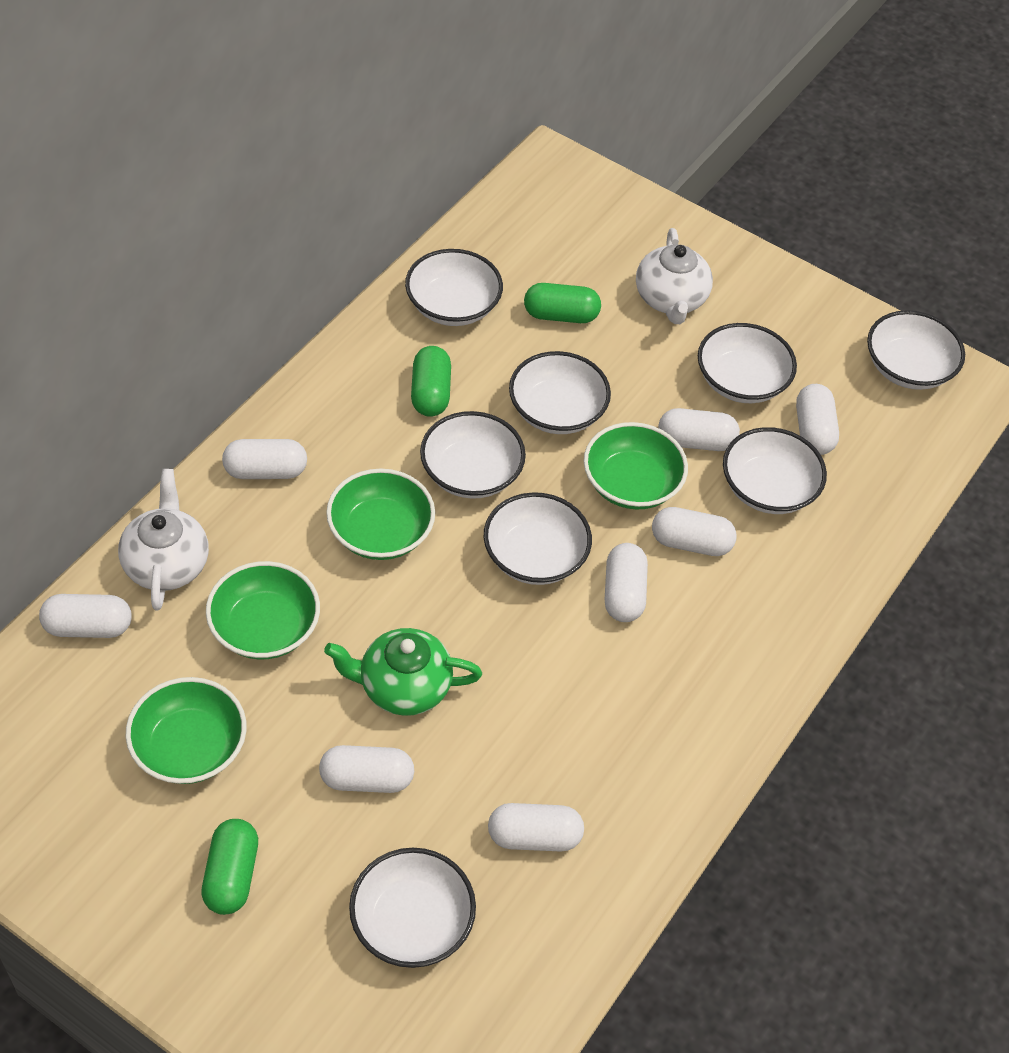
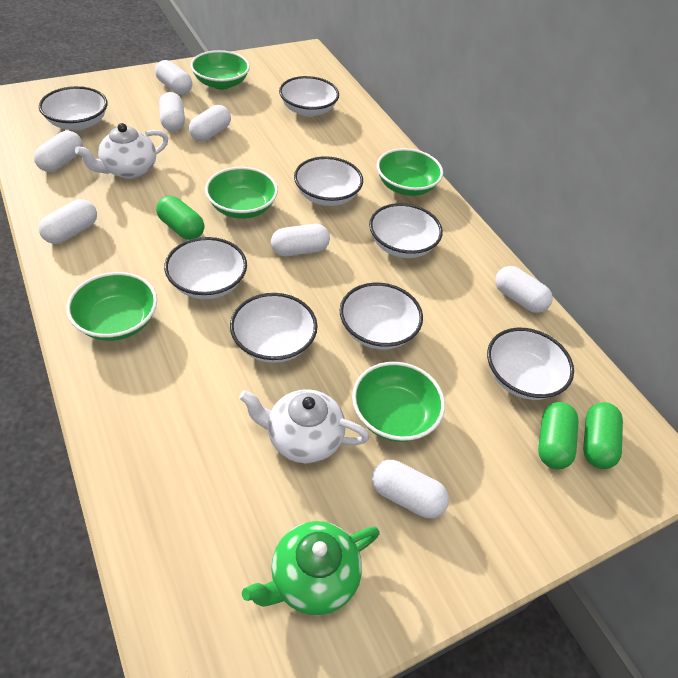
green bowl: [126,677,247,784] [206,561,320,659] [326,468,435,560] [584,422,688,510] = 4 -> [66,272,157,341] [190,50,250,90] [205,167,278,219] [352,362,445,442] [377,148,443,196] = 5

